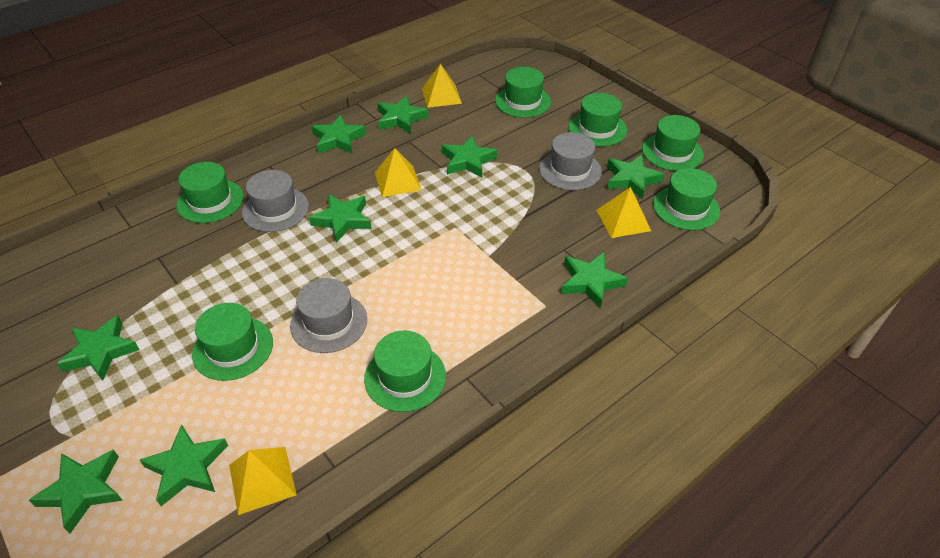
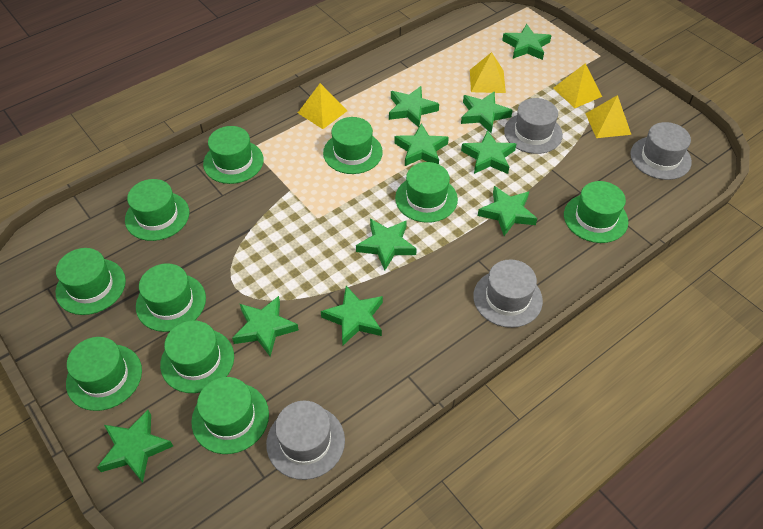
green hat: [176,162,244,223] [192,303,273,381] [364,331,446,412] [495,67,551,118] [568,93,627,146] [642,115,704,171] [653,168,720,230] = 7 -> [56,248,126,315] [66,337,142,411] [125,179,189,241] [136,263,206,332] [160,320,234,393] [191,377,269,454] [203,126,264,184] [323,117,383,174] [395,162,458,223] [564,181,628,243] = 10
green star: [29,449,123,533] [57,315,140,381] [140,424,228,506] [309,194,371,243] [311,115,366,154] [377,96,428,134] [442,136,497,178] [561,252,628,308] [607,155,665,199] = 9 -> [97,410,173,483] [232,296,299,357] [321,286,383,345] [356,219,417,271] [389,86,439,127] [394,123,449,166] [461,91,513,133] [461,130,516,174] [478,186,537,236] [502,24,552,60] = 10
grey hat: [242,170,309,232] [290,278,367,353] [539,132,602,190] = 3 -> [266,401,345,480] [473,259,543,328] [504,98,563,154] [630,122,692,180] = 4

